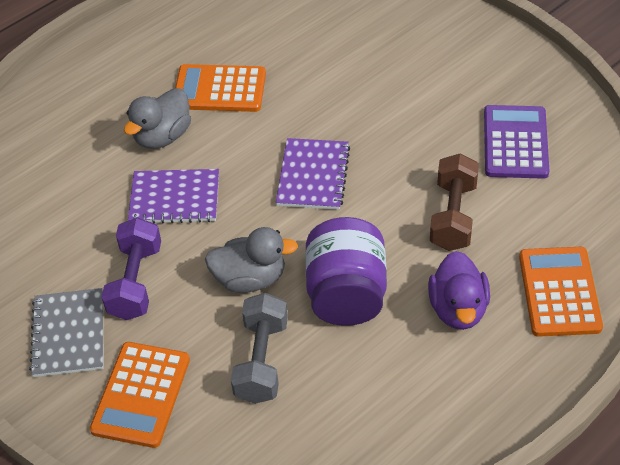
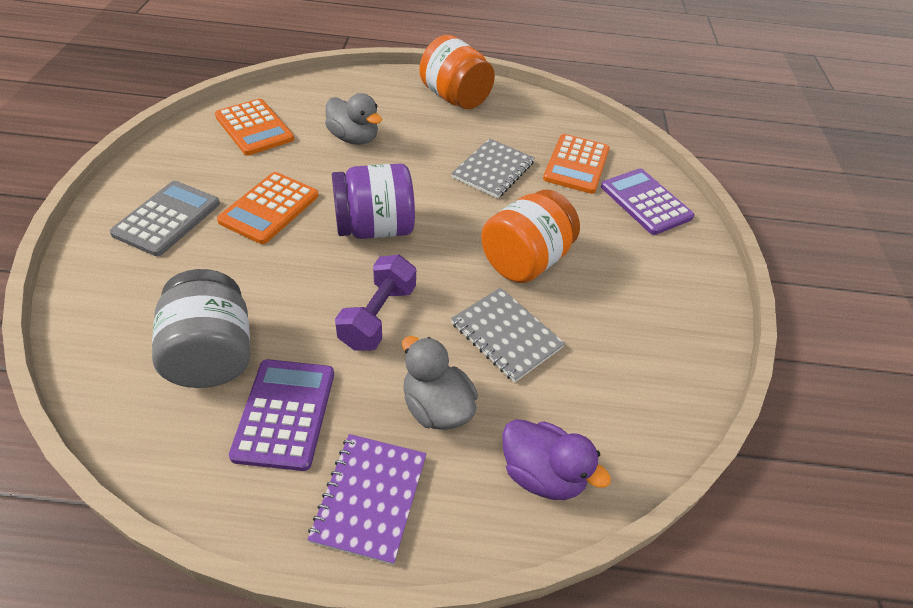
brown dumbbell: [430,154,479,251] = 1 -> none = 0
grey calculator: none = 0 -> [110,181,220,256] = 1
grey dumbbell: [231,293,288,404] = 1 -> none = 0
grey jar: none = 0 -> [152,269,250,388] = 1
grey notebook: [29,288,103,377] = 1 -> [451,138,535,198] [451,288,565,383] = 2
orange jar: none = 0 -> [419,35,495,109] [481,190,580,283] = 2
purple calculator: [484,105,549,179] = 1 -> [229,359,334,471] [601,168,694,235] = 2
purple notebook: [128,169,219,224] [276,138,350,210] = 2 -> [307,434,427,565] = 1

